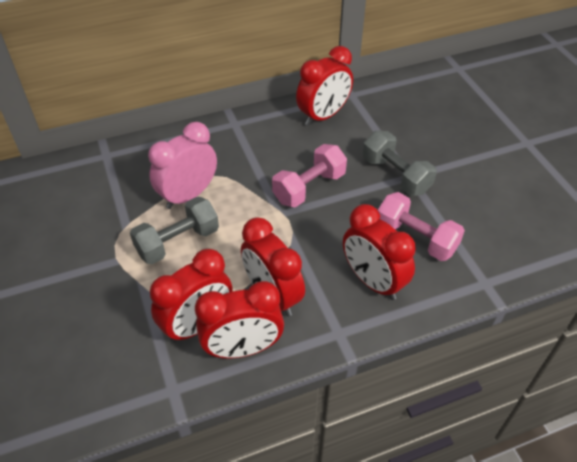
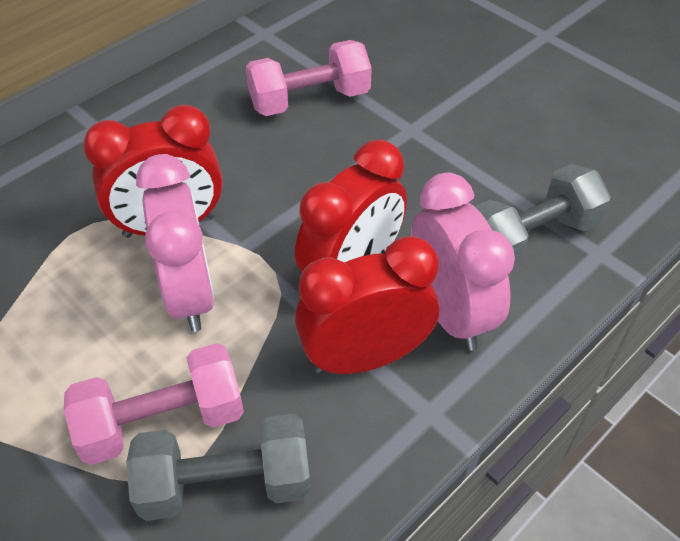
pink clock: [148,122,217,209] = 1 -> [136,154,214,332] [411,173,515,350] = 2
red clock: [150,249,232,343] [195,281,284,359] [241,217,305,317] [296,46,353,126] [343,204,416,300] = 5 -> [83,105,223,238] [295,140,407,273] [295,236,439,374] = 3

